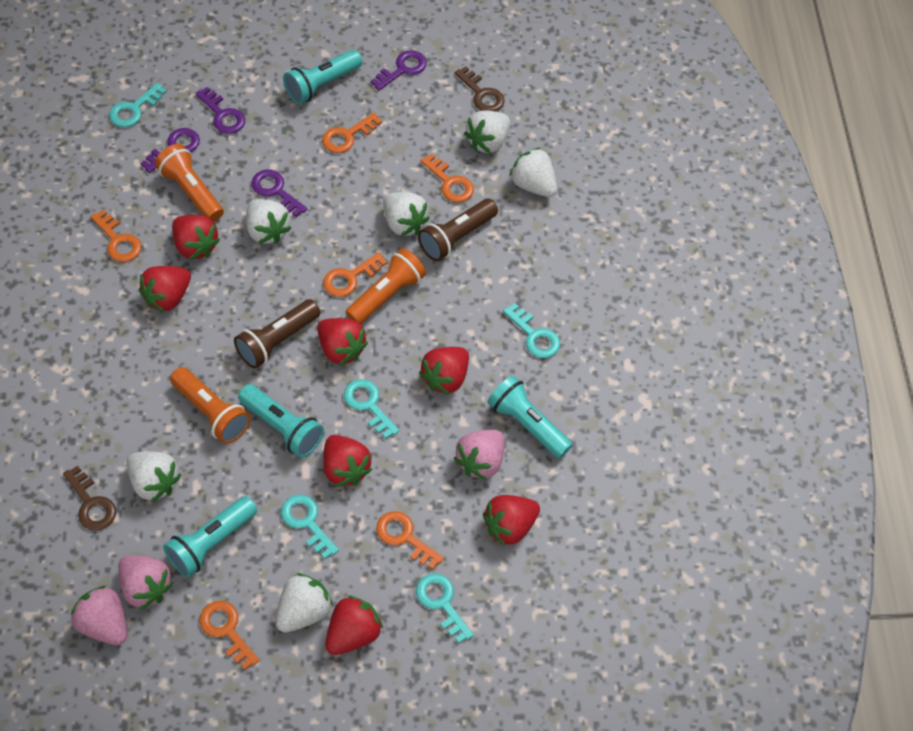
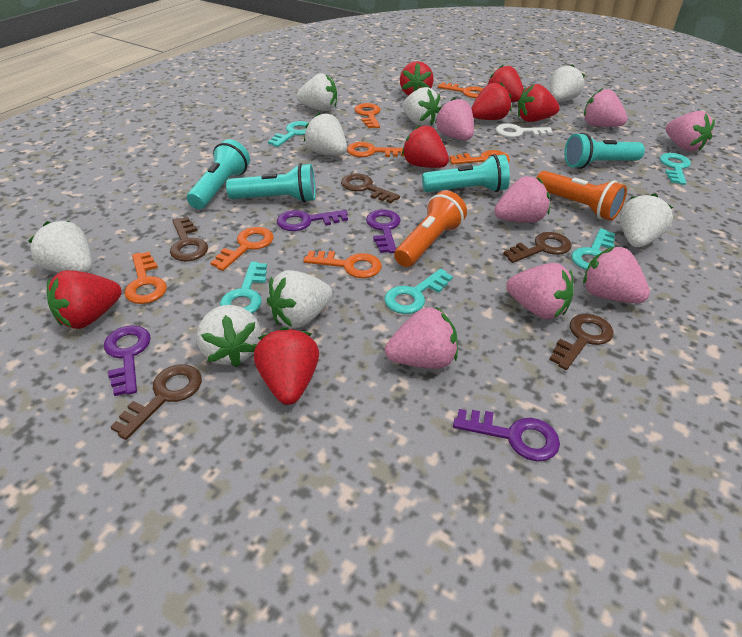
brown flashlight: [234,299,321,369] [418,199,498,261] = 2 -> none = 0
brown key: [63,466,116,530] [455,66,505,112] = 2 -> [110,364,202,440] [170,217,208,261] [341,173,400,203] [503,232,572,263] [549,314,613,370] = 5
orange flashlight: [155,144,224,222] [170,367,251,444] [345,248,426,324] = 3 -> [394,191,467,267] [536,171,627,221] = 2
orange key: [91,210,142,262] [200,601,260,670] [322,113,382,153] [323,252,387,297] [376,511,444,570] [421,154,474,203] = 6 -> [124,251,167,304] [210,227,274,271] [303,251,382,278] [347,142,404,157] [354,103,381,128] [438,82,483,98] [449,150,510,165] = 7
pink strawberry: [71,586,127,645] [118,555,174,610] [454,429,504,480] = 3 -> [385,307,458,369] [435,97,474,140] [494,176,550,223] [506,263,573,320] [583,246,650,303] [584,88,628,127] [666,111,715,151] = 7
white key: none = 0 -> [496,123,553,138] = 1
white strawberry: [127,451,181,502] [246,199,291,244] [276,573,333,633] [383,192,430,237] [464,110,510,153] [509,147,557,197] = 6 -> [28,221,92,273] [197,305,261,367] [267,270,333,329] [296,73,337,111] [304,112,347,155] [402,87,440,126] [550,64,585,102] [620,194,673,248] = 8

